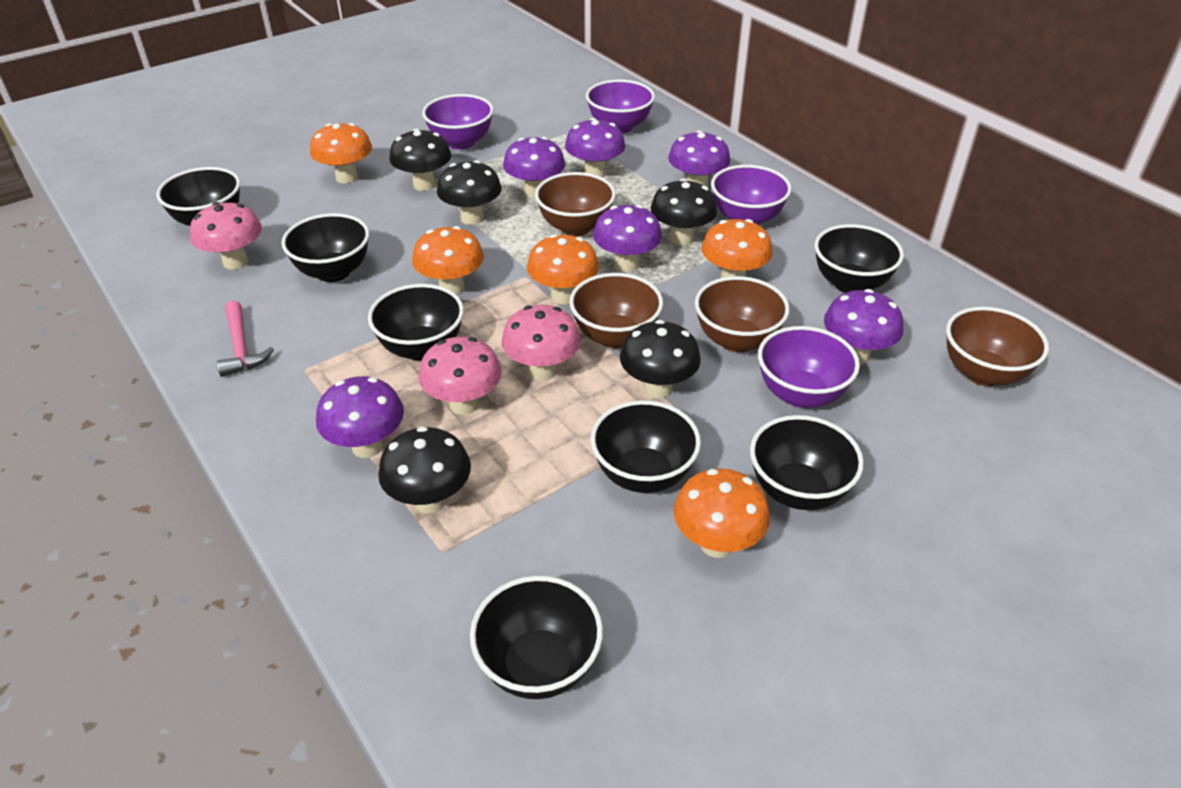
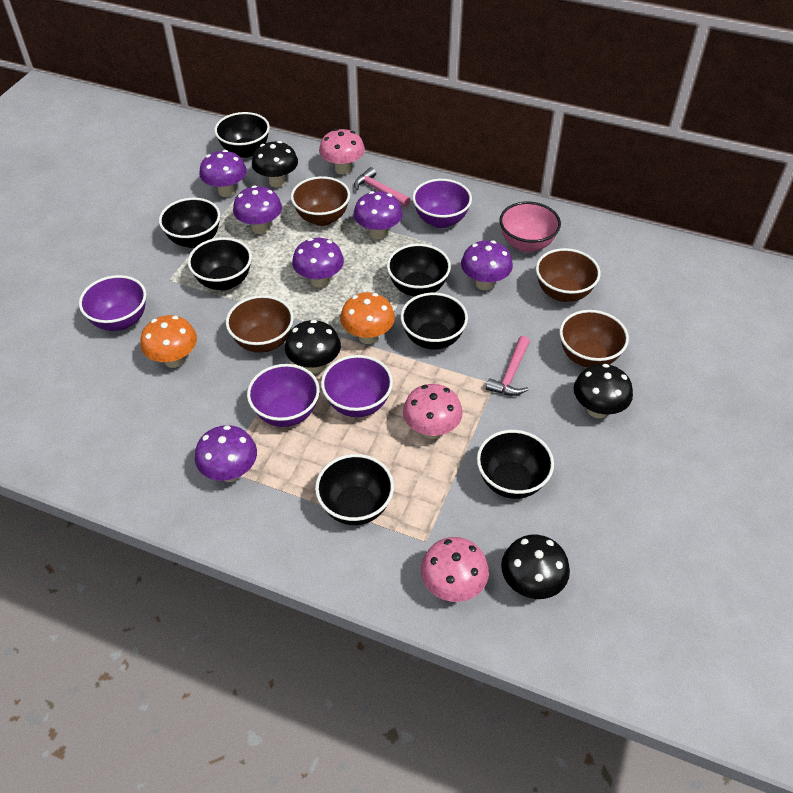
black mushroom: [378,426,471,513] [389,129,451,191] [437,160,502,225] [620,320,701,398] [651,179,717,245] = 5 -> [252,141,298,188] [285,320,341,373] [501,535,570,599] [574,364,633,418] = 4
orange mushroom: [310,123,372,183] [412,226,484,295] [527,234,599,304] [674,469,770,558] [702,219,773,278] = 5 -> [140,315,197,368] [340,292,395,344] = 2
pink bowl: none = 0 -> [499,202,561,253] = 1
pink hammer: [216,301,274,377] = 1 -> [354,167,411,207] [486,336,530,396] = 2

